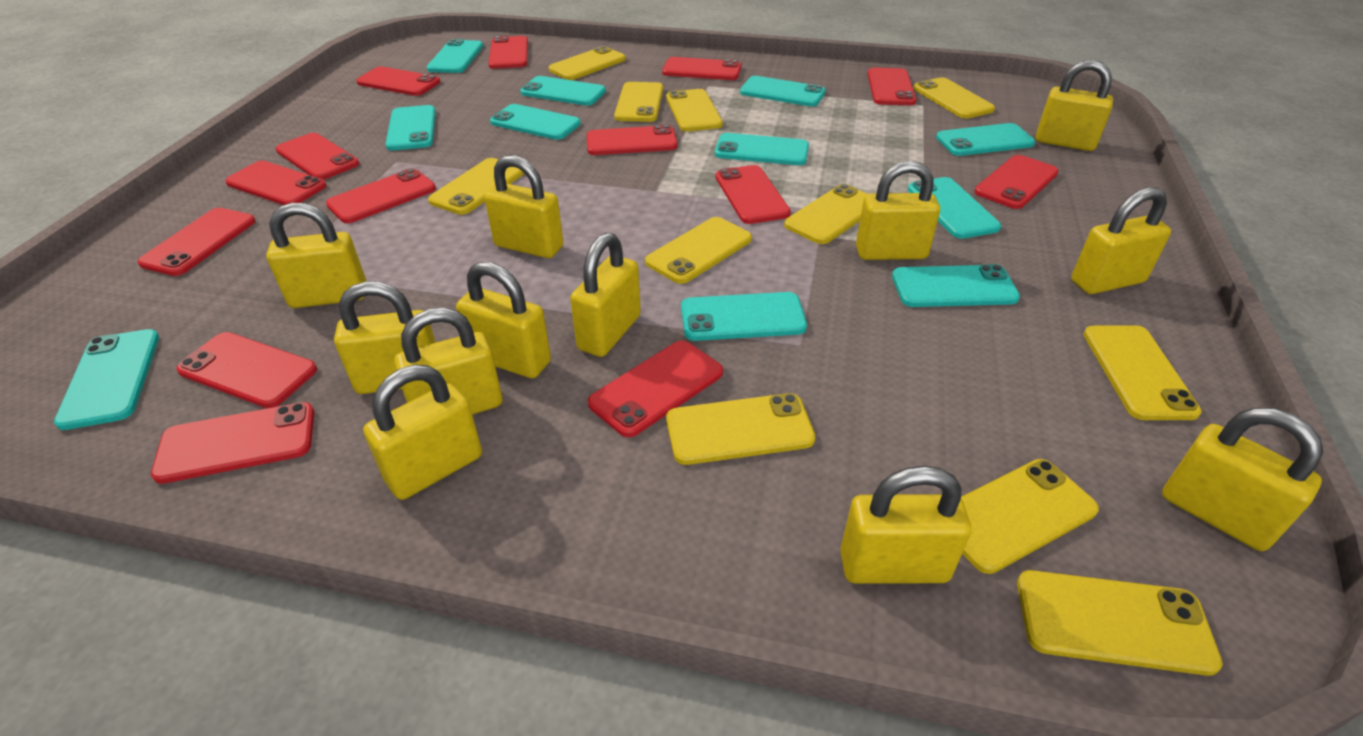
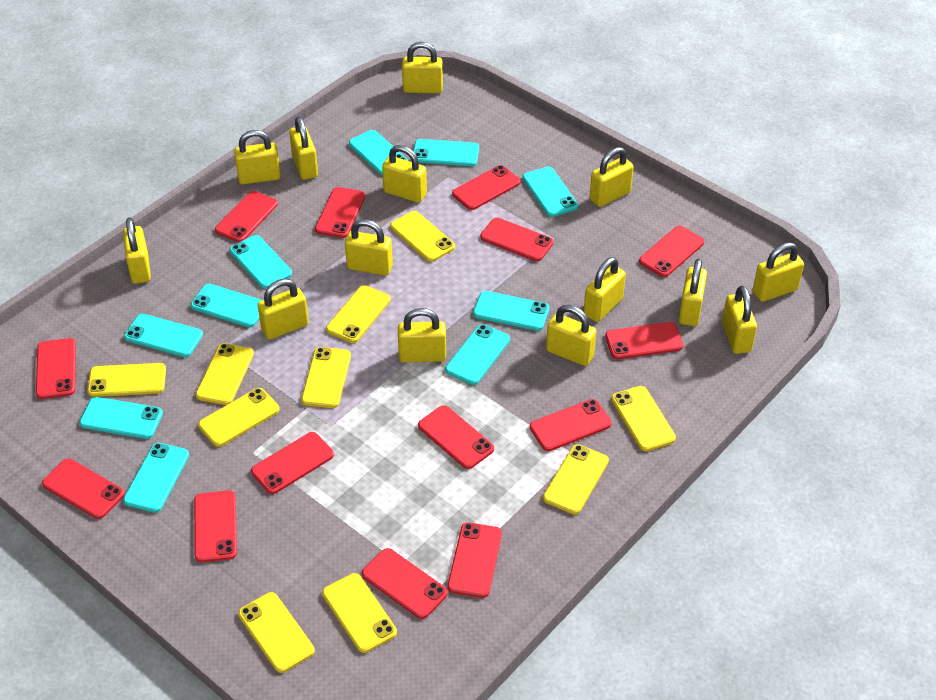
turquoise phone: [54,329,159,430] [386,105,436,151] [427,39,483,73] [490,104,581,140] [520,76,606,106] [681,292,807,341] [715,133,809,165] [740,76,826,107] [892,264,1020,307] [908,177,1001,239] [936,123,1035,156] = 11 -> [79,397,163,439] [123,443,189,513] [124,314,203,357] [191,284,262,327] [230,235,292,288] [349,130,409,176] [413,139,479,166] [445,324,510,385] [473,291,549,331] [523,167,578,217] = 10
yellow padlock: [266,203,367,308] [334,282,436,394] [363,365,482,500] [394,308,503,414] [456,262,551,378] [484,155,563,258] [570,233,641,357] [840,466,971,584] [856,161,940,260] [1036,60,1113,151] [1071,187,1171,294] [1162,408,1323,551] = 12 -> [123,217,151,284] [234,130,281,184] [257,279,309,340] [289,117,318,180] [345,219,393,276] [382,145,427,203] [398,308,446,363] [402,42,443,93] [546,305,597,366] [584,257,626,322] [590,147,634,207] [679,259,707,326] [722,286,757,354] [753,242,804,302] = 14
yellow phone: [428,158,524,215] [549,46,626,80] [614,82,663,122] [645,217,752,284] [666,89,723,132] [666,393,816,465] [784,184,867,244] [914,77,995,119] [961,459,1099,574] [1017,570,1223,676] [1083,325,1202,420] = 11 -> [88,363,166,397] [196,343,254,405] [198,388,280,447] [238,592,315,673] [301,347,351,408] [322,573,397,653] [326,285,391,343] [390,211,455,262] [543,444,609,514] [611,386,676,451] = 10

